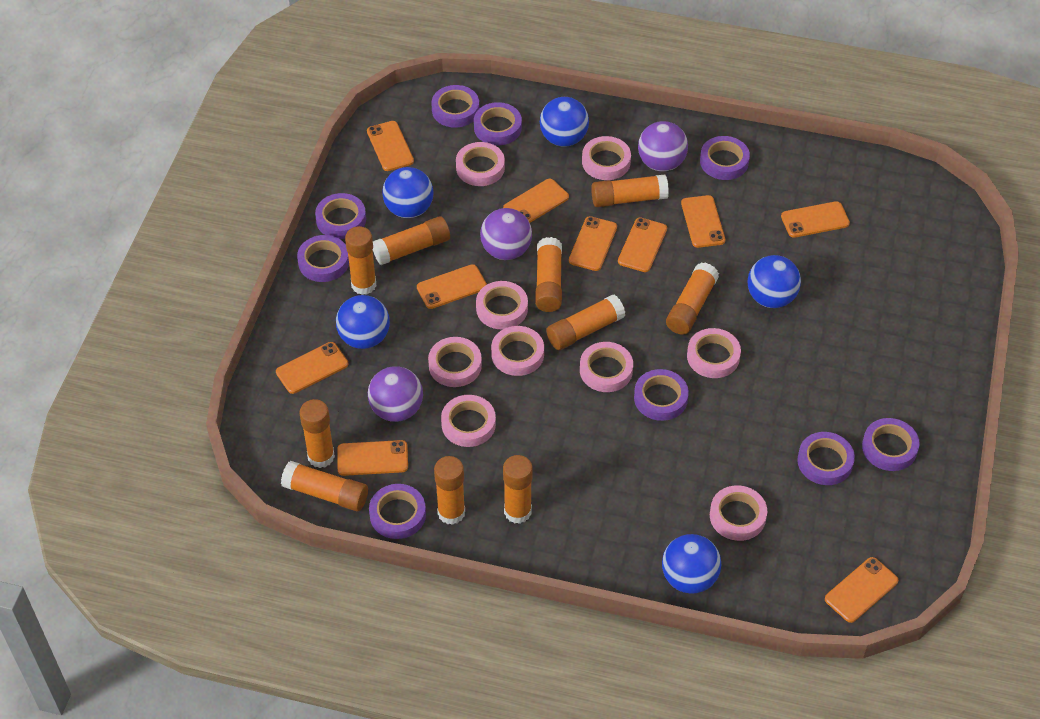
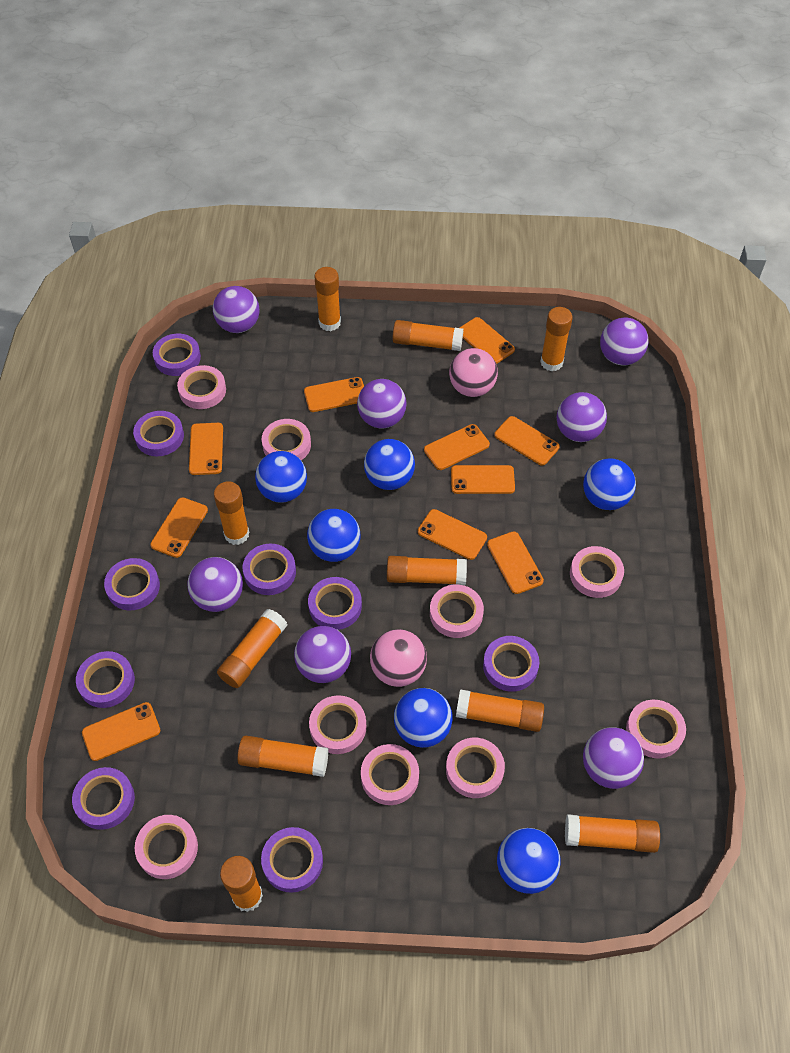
blue ball: [336,295,390,349] [382,167,433,218] [540,97,589,147] [662,534,721,594] [747,255,801,308] = 5 -> [255,451,307,503] [307,509,360,562] [364,439,415,490] [394,688,453,748] [497,828,561,894] [583,458,636,510] = 6
pink ball: none = 0 -> [370,629,427,687] [449,348,498,397] = 2
purple ball: [368,366,423,422] [480,208,532,260] [638,121,688,171] = 3 -> [187,557,243,612] [213,286,260,333] [294,626,351,683] [357,379,406,428] [557,392,607,442] [583,727,644,789] [600,318,648,365] = 7

